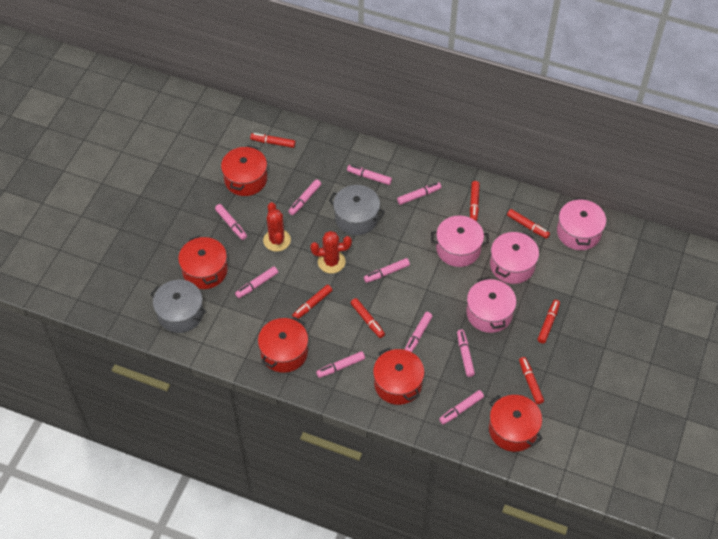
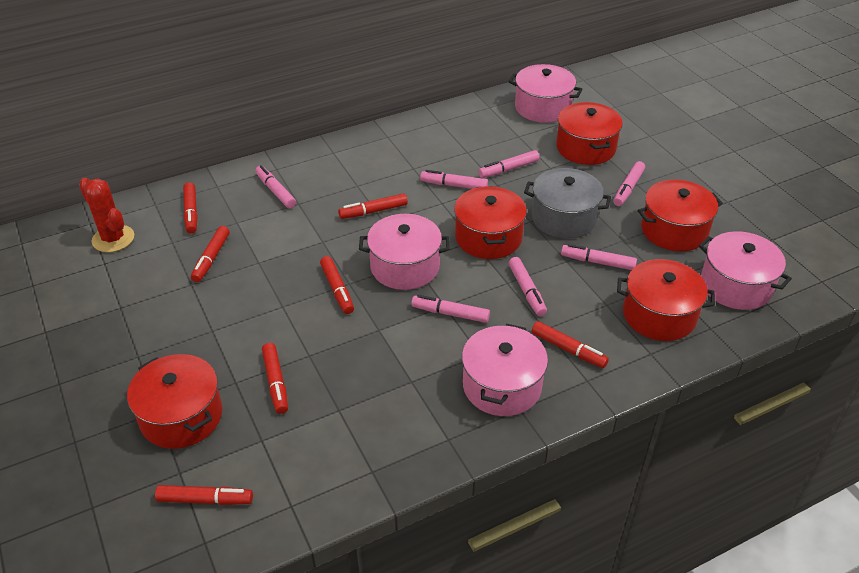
grey pot: [150,280,206,333] [329,185,385,235] = 2 -> [524,168,611,238] = 1
pink marker: [215,204,247,240] [235,266,278,298] [288,179,321,215] [316,351,365,378] [347,165,392,185] [364,258,410,283] [397,182,441,205] [405,312,433,352] [439,390,484,424] [457,330,475,377] = 10 -> [255,165,296,208] [411,295,490,323] [420,170,488,189] [478,150,540,178] [508,257,547,316] [561,244,637,270] [613,161,645,206] = 7
red cactus: [263,202,291,252] [310,231,352,274] = 2 -> [79,178,134,252] = 1

